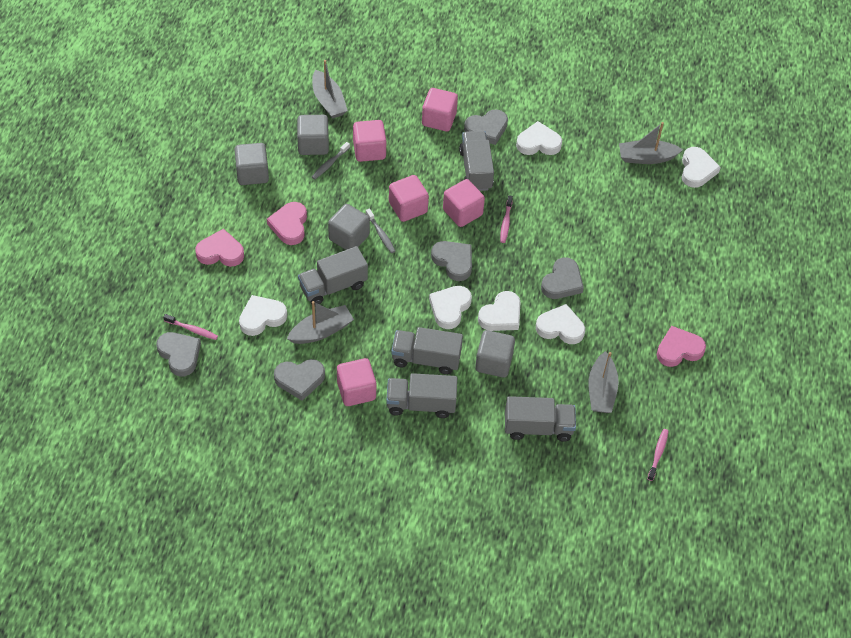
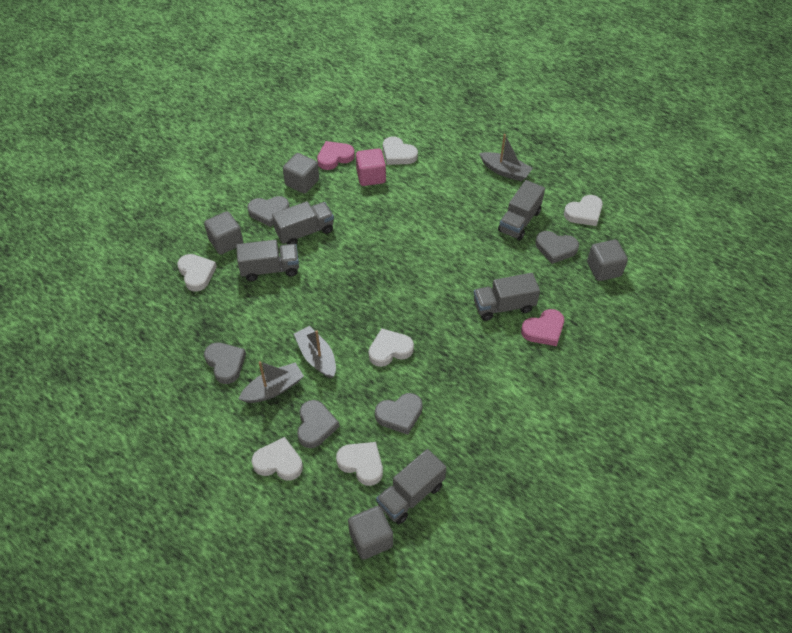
grey boat: [287,301,354,344] [312,60,348,119] [589,351,619,413] [619,122,683,164] = 4 -> [239,361,304,403] [294,326,336,378] [479,134,532,181] = 3
grey toothbrush: [312,142,350,179] [366,208,395,253] = 2 -> none = 0
pink cube: [337,358,376,406] [353,120,386,162] [389,175,429,222] [422,88,458,131] [443,179,485,227] = 5 -> [356,148,386,186] = 1
pink heart: [195,229,244,267] [267,202,307,245] [657,326,706,367] = 3 -> [317,141,355,170] [521,309,564,346] = 2
pink toothbrush: [163,314,218,340] [500,195,513,243] [648,429,668,481] = 3 -> none = 0

